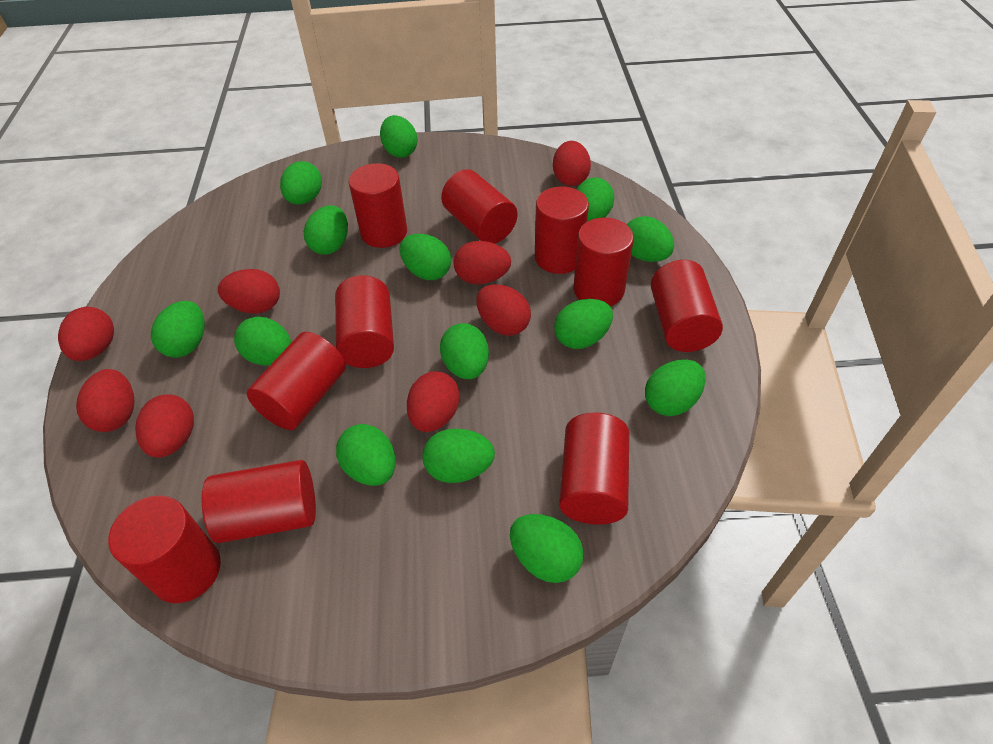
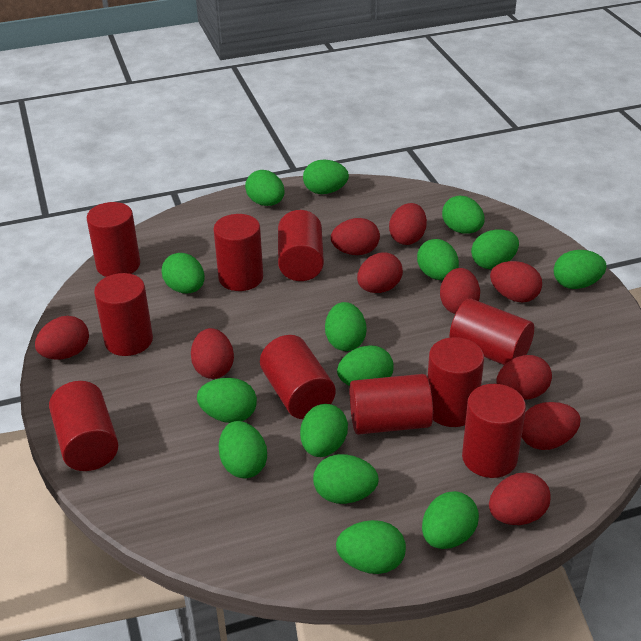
green egg: [151,301,205,358] [234,317,292,366] [280,161,322,204] [304,206,348,255] [336,424,396,486] [380,115,418,158] [400,234,451,280] [422,429,495,483] [440,323,489,379] [510,514,584,583] [554,299,613,349] [577,178,615,222] [627,216,674,262] [645,359,706,416] = 14 -> [162,253,205,293] [197,378,257,423] [219,421,267,478] [245,170,285,206] [300,404,348,457] [303,159,349,194] [313,454,379,504] [325,302,367,351] [336,520,406,574] [337,345,394,386] [417,239,459,280] [422,491,479,549] [442,195,484,234] [471,229,519,269] [554,250,607,289] = 15
red egg: [58,307,114,361] [76,369,135,432] [135,394,194,458] [218,269,280,314] [407,371,460,432] [454,241,511,285] [476,284,531,336] [553,141,591,186] = 8 -> [35,316,89,360] [191,328,234,379] [331,218,380,255] [357,252,403,293] [389,203,427,245] [440,268,480,314] [489,473,551,525] [490,261,542,302] [496,355,552,400] [522,402,581,450] = 10

